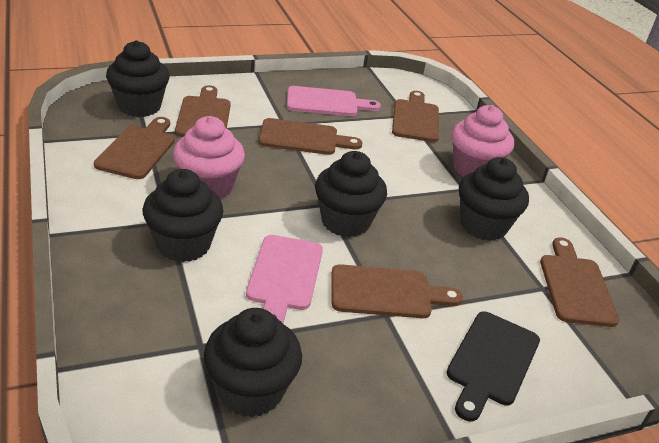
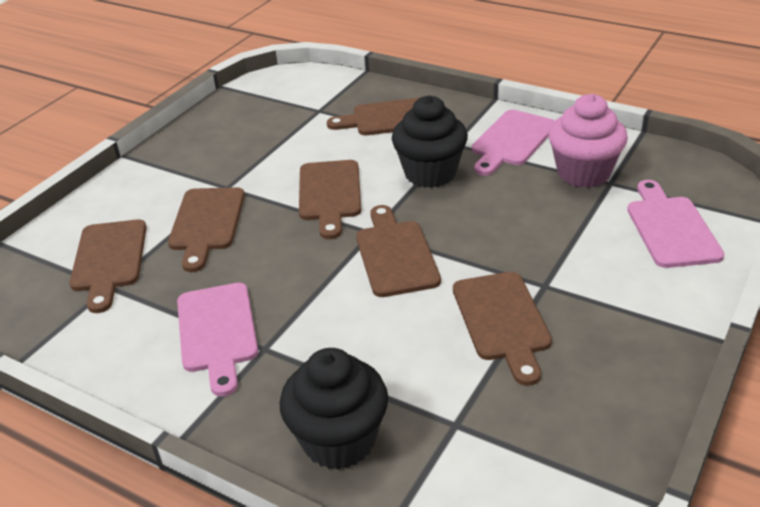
black cupcake: [106,40,170,117] [143,169,223,262] [204,308,302,417] [315,151,387,237] [459,157,529,241] = 5 -> [279,348,388,470] [392,95,468,188] = 2
black cutting board: [447,312,540,421] = 1 -> none = 0
pink cupcake: [173,116,245,200] [451,105,514,177] = 2 -> [548,94,628,188] = 1
pink cutting board: [246,235,323,323] [287,86,381,116] = 2 -> [177,283,258,397] [472,110,555,176] [627,180,724,268] = 3

